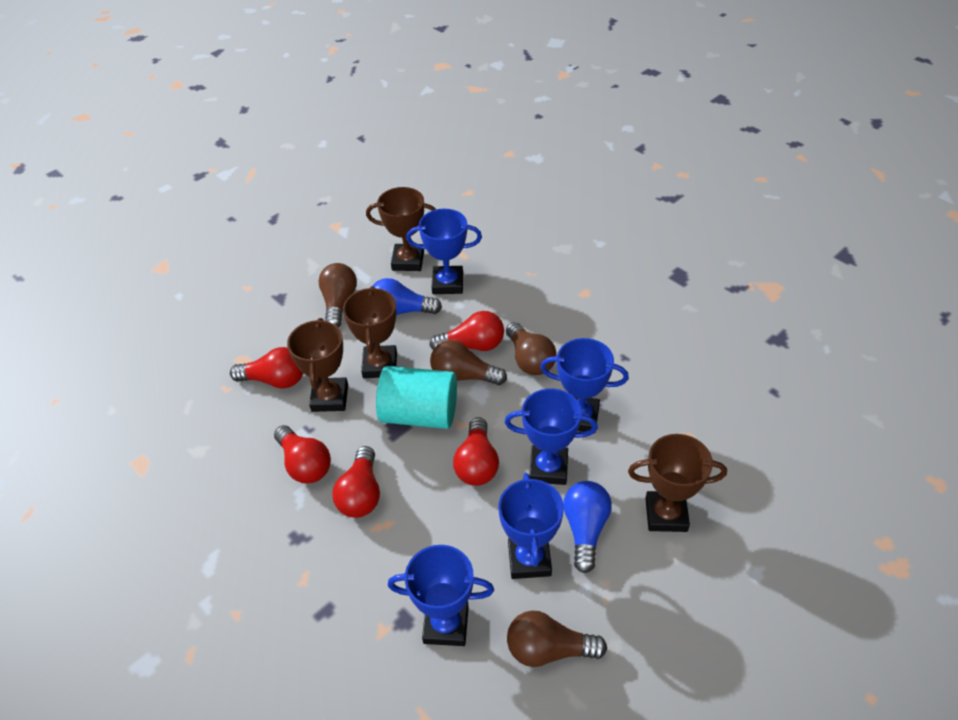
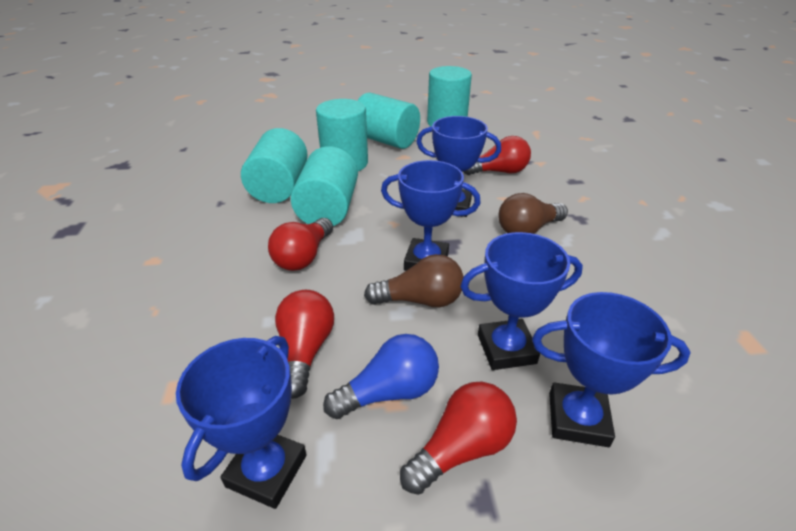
blue light bulb: [373,278,442,315] [563,481,612,573] = 2 -> [323,334,439,419] = 1
brown light bulb: [318,263,357,328] [430,340,507,385] [506,322,557,375] [507,610,607,667] = 4 -> [364,254,464,307] [498,193,568,234] = 2
brown trophy: [287,318,348,412] [343,286,397,378] [366,187,437,271] [628,434,727,532] = 4 -> none = 0
red light bulb: [230,347,303,389] [274,425,331,484] [332,446,380,518] [429,311,504,351] [453,417,499,486] = 5 -> [268,218,333,271] [275,290,334,399] [400,382,517,495] [463,136,531,175] = 4
turquoise cylinder: [376,366,457,429] = 1 -> [241,128,308,203] [290,146,358,226] [316,99,368,171] [357,93,420,149] [427,66,472,126] = 5

